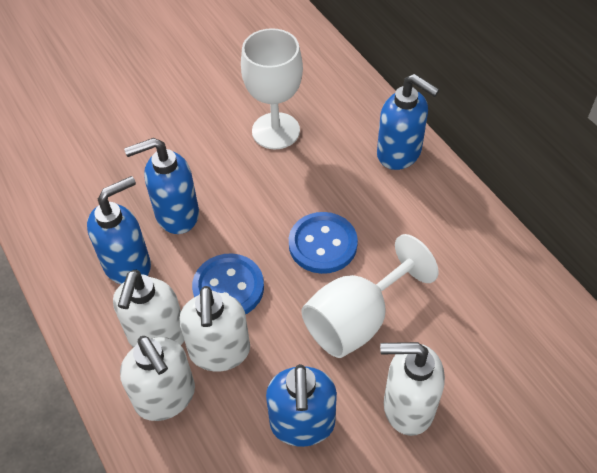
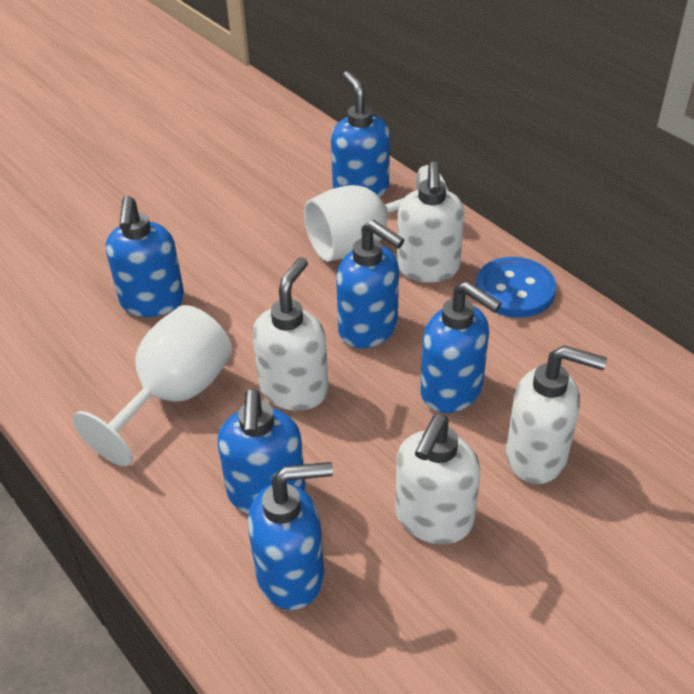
blue button: [192,253,264,315] [289,212,358,274] = 2 -> [476,257,556,318] = 1
blue soap dispenser: [87,176,151,285] [124,138,199,234] [266,364,337,447] [377,74,440,170] = 4 -> [106,196,184,317] [217,389,306,514] [248,462,333,610] [331,71,390,197] [336,220,404,348] [420,281,502,413] = 6

